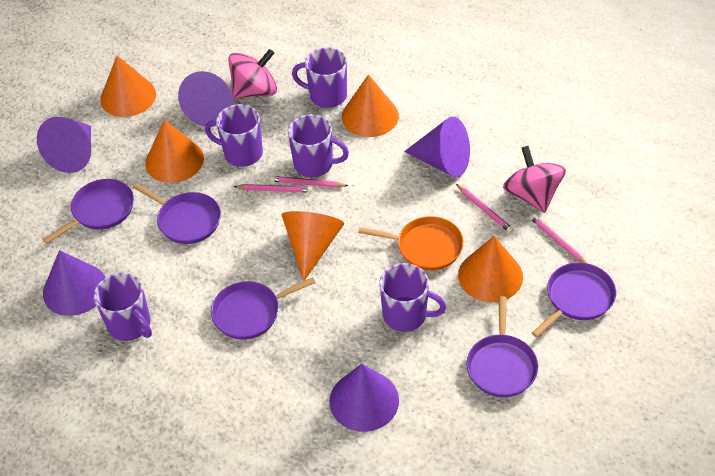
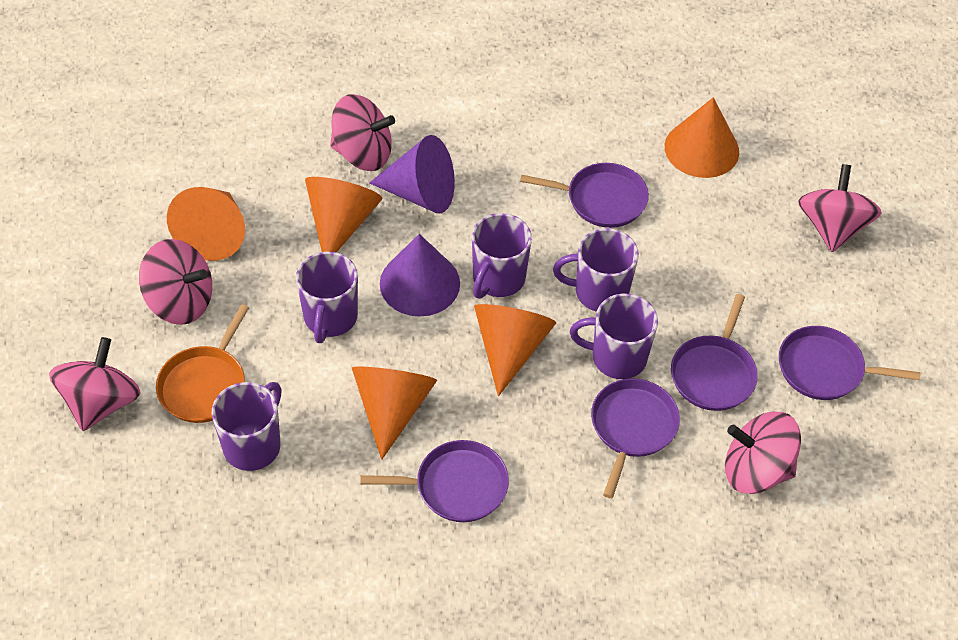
pink pencil: [234,184,312,193] [270,176,348,188] [456,184,513,233] [529,214,587,263] = 4 -> none = 0
pink spinning top: [228,49,277,99] [503,146,566,213] = 2 -> [49,337,140,431] [139,239,212,325] [330,94,395,171] [725,412,801,494] [798,164,882,252] = 5
purple cone: [37,117,91,173] [43,250,105,316] [178,71,233,127] [329,364,399,432] [404,117,470,177] = 5 -> [369,135,455,213] [380,234,460,317] = 2

